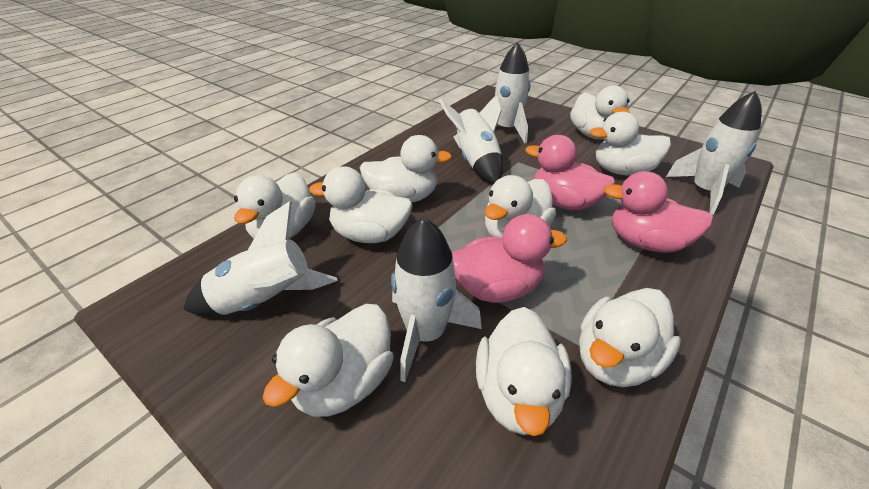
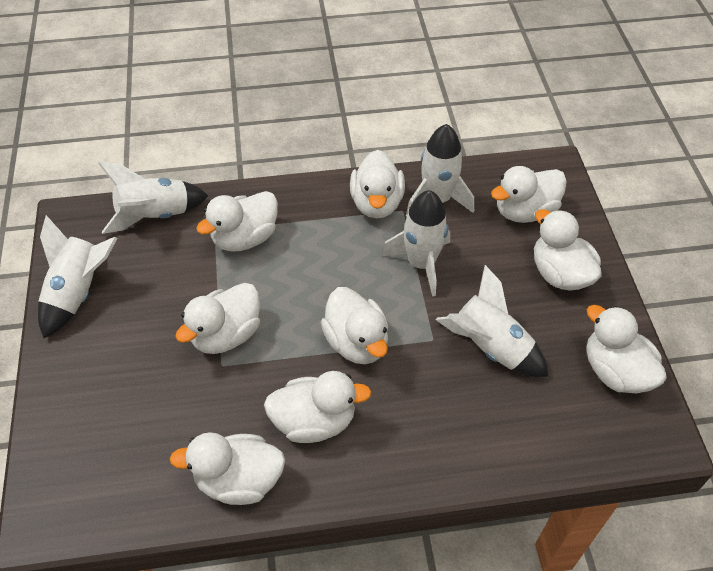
pink duck: [452,214,567,303] [525,135,615,210] [603,171,713,253] = 3 -> none = 0

